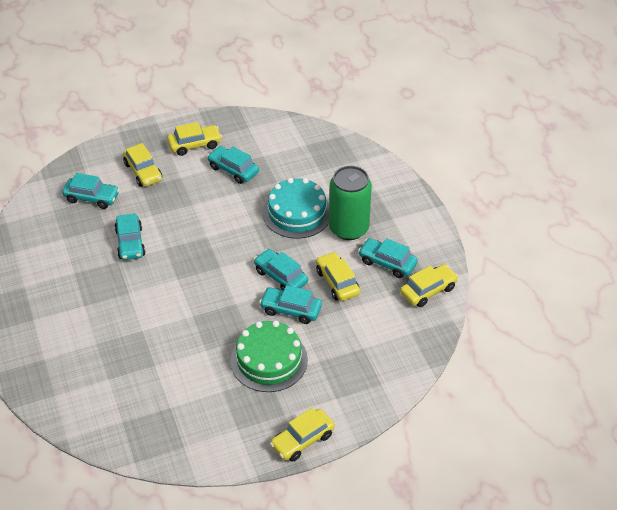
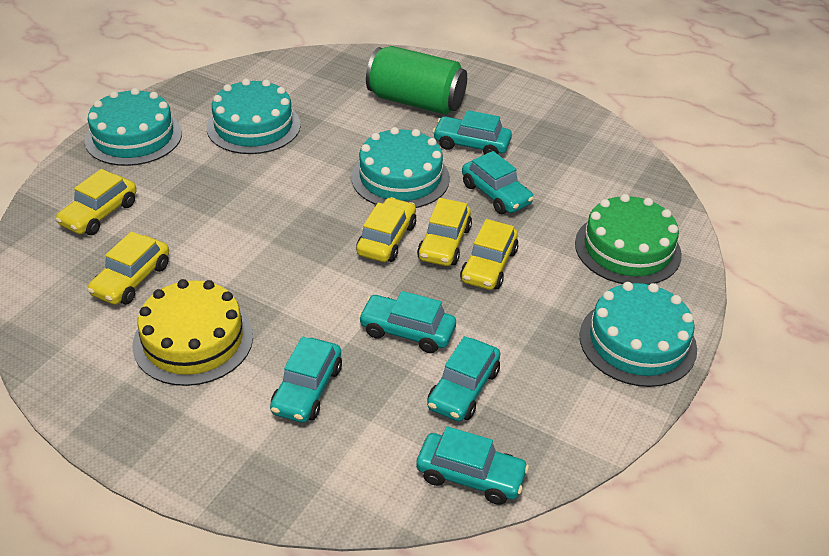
turquoise cake: [263,178,329,239] = 1 -> [85,88,182,166] [207,79,301,154] [351,127,450,208] [579,282,697,387] = 4
yellow cake: none = 0 -> [132,279,253,386] = 1

